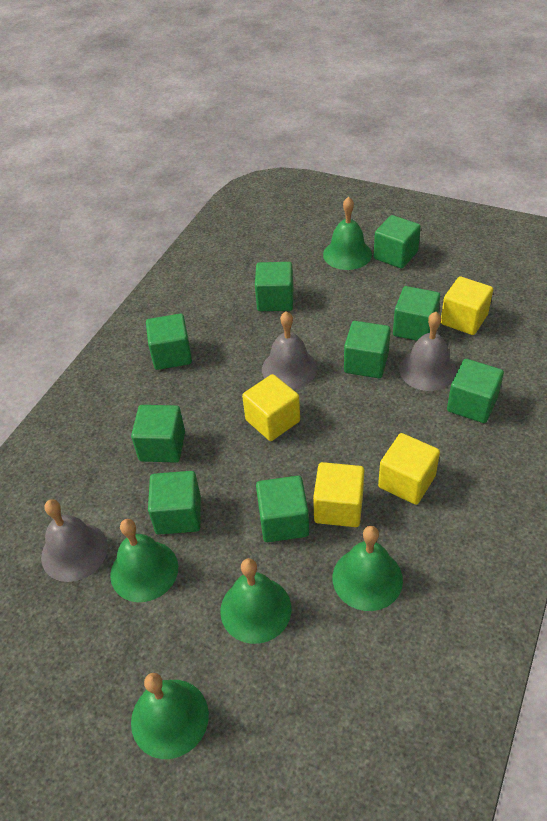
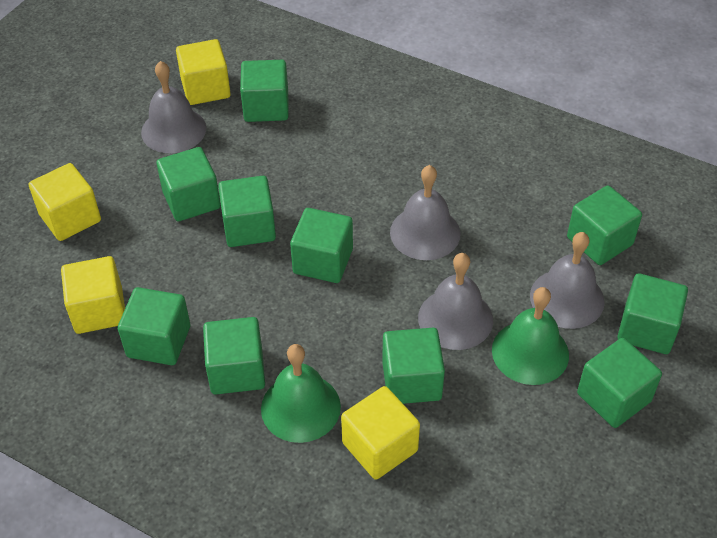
green bell: [110,519,178,602] [131,673,209,759] [220,558,291,644] [323,197,372,270] [333,526,403,611] = 5 -> [261,344,341,443] [492,287,569,385] = 2
green cube: [131,405,185,463] [146,314,192,370] [148,471,201,535] [255,262,293,311] [256,476,309,542] [344,321,391,378] [374,215,421,269] [393,286,440,341] [447,359,504,423] = 9 -> [118,287,190,365] [157,147,221,221] [203,317,265,395] [218,176,276,247] [240,60,289,122] [290,208,353,283] [382,328,445,404] [567,185,642,265] [577,338,662,428] [617,273,688,354] = 10
grey bell: [41,499,108,582] [262,311,317,389] [399,312,457,391] = 3 -> [141,61,206,153] [390,165,461,260] [418,253,493,350] [530,232,605,329] = 4

